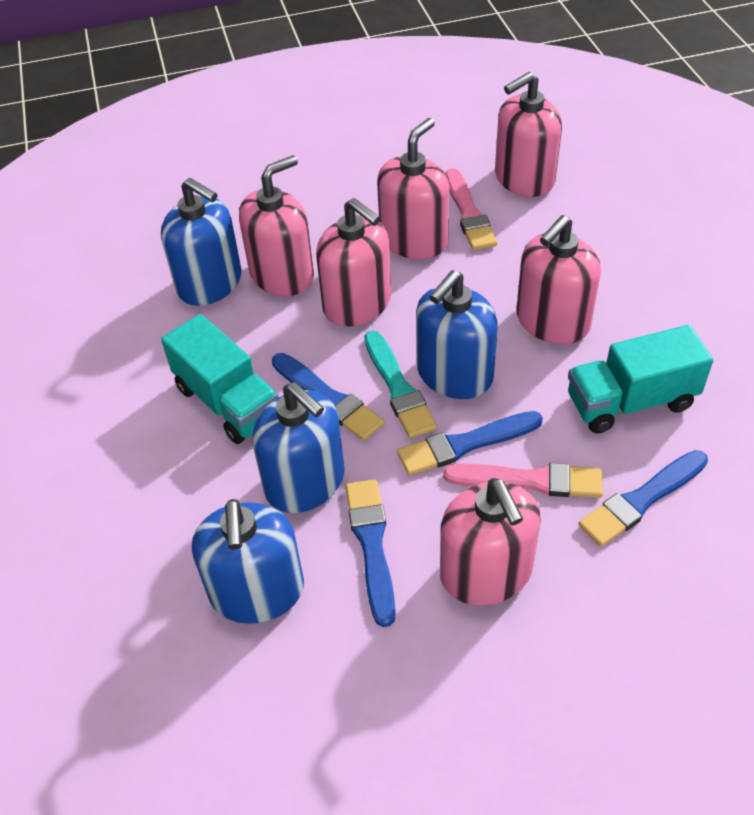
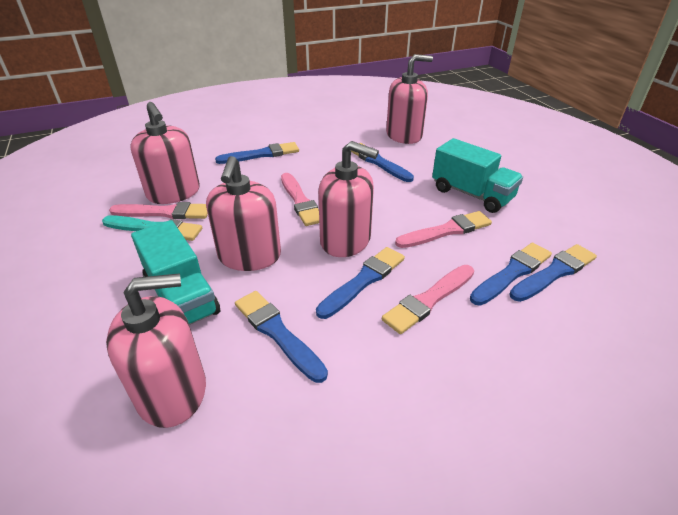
blue brush: [272,353,385,441] [345,479,396,627] [397,411,543,475] [579,450,708,547] = 4 -> [215,142,299,164] [235,291,328,383] [316,247,405,319] [351,143,414,182] [470,242,552,306] [509,244,597,302] = 6
blue soap dispenser: [161,178,241,306] [192,499,304,624] [252,382,345,513] [416,270,498,399] = 4 -> none = 0
pink brush: [443,463,603,498] [445,168,497,250] = 2 -> [109,202,208,219] [281,173,319,226] [382,265,474,334] [395,211,492,248] = 4
pink soap dispenser: [239,155,314,296] [316,198,391,326] [377,118,450,259] [440,478,541,606] [495,72,562,197] [516,215,601,344] = 6 -> [106,273,206,428] [130,102,200,204] [206,156,281,271] [318,141,379,257] [386,54,433,144] = 5

